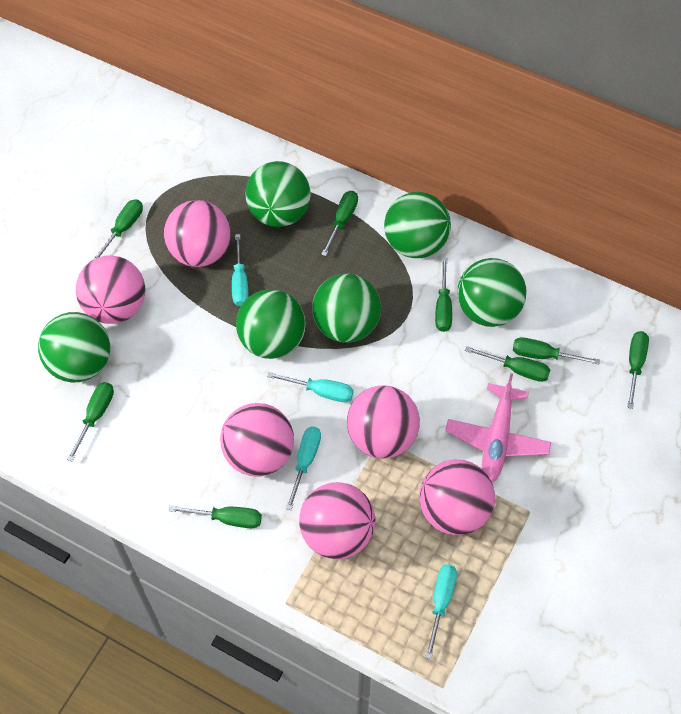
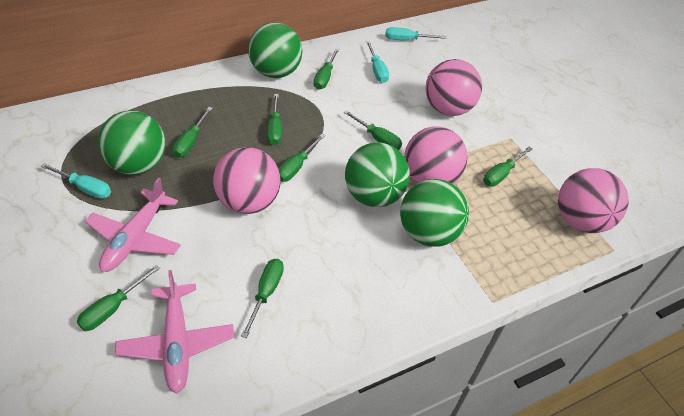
green ball: [38,312,110,383] [236,289,306,359] [245,161,311,227] [312,273,381,343] [384,192,451,258] [457,258,526,327] = 6 -> [98,110,166,175] [248,22,302,78] [345,142,410,207] [400,179,469,247] = 4
pink ball: [76,255,145,324] [164,200,231,267] [220,403,294,477] [299,482,375,559] [347,385,420,458] [419,459,495,535] = 6 -> [213,147,281,214] [404,126,468,184] [425,59,482,116] [558,168,629,233] = 4
pink plane: [445,373,551,482] = 1 -> [85,178,181,272] [115,270,234,393] = 2
turquoise screwdriver: [232,234,249,306] [267,372,353,402] [286,427,321,510] [425,564,457,659] = 4 -> [41,163,111,199] [366,41,389,83] [385,27,446,40] = 3

